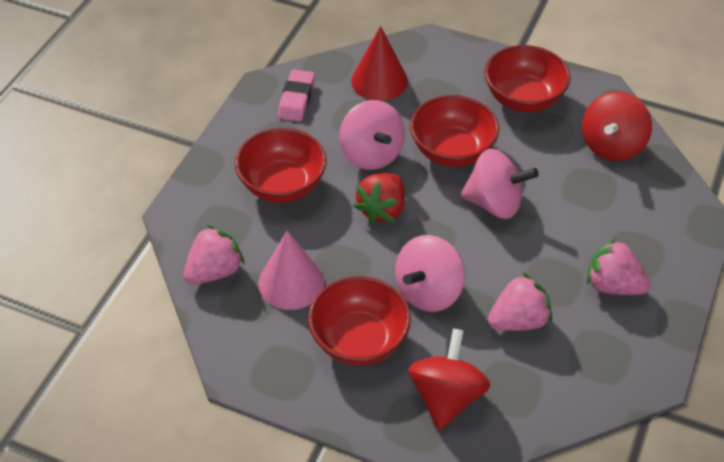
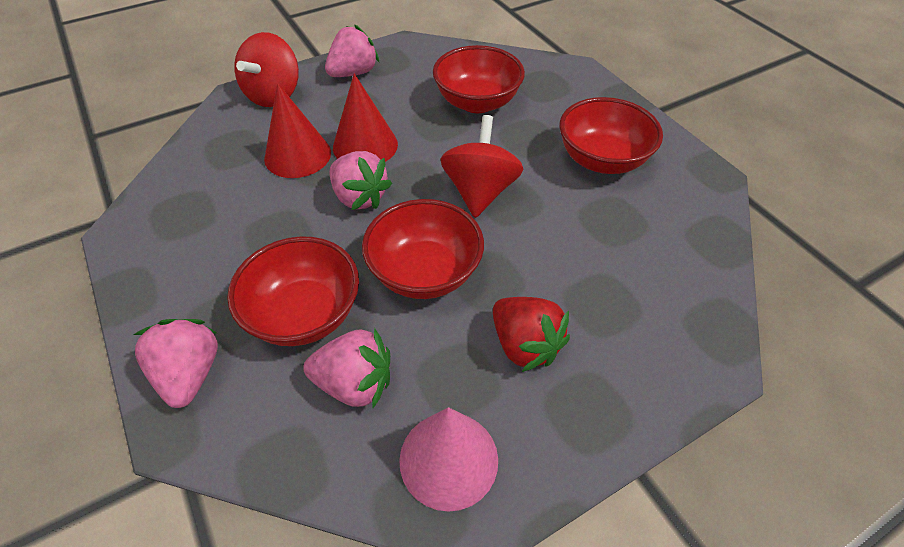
pink eraser: [278,69,315,121] = 1 -> none = 0
pink spinning top: [339,100,405,170] [395,235,465,312] [460,149,539,219] = 3 -> none = 0
pink strawberry: [183,225,245,285] [488,273,552,331] [587,238,651,295] = 3 -> [133,319,218,408] [303,328,390,408] [325,24,379,77] [329,151,392,210] = 4
red cone: [351,26,408,101] = 1 -> [264,83,331,178] [333,73,398,162] = 2

